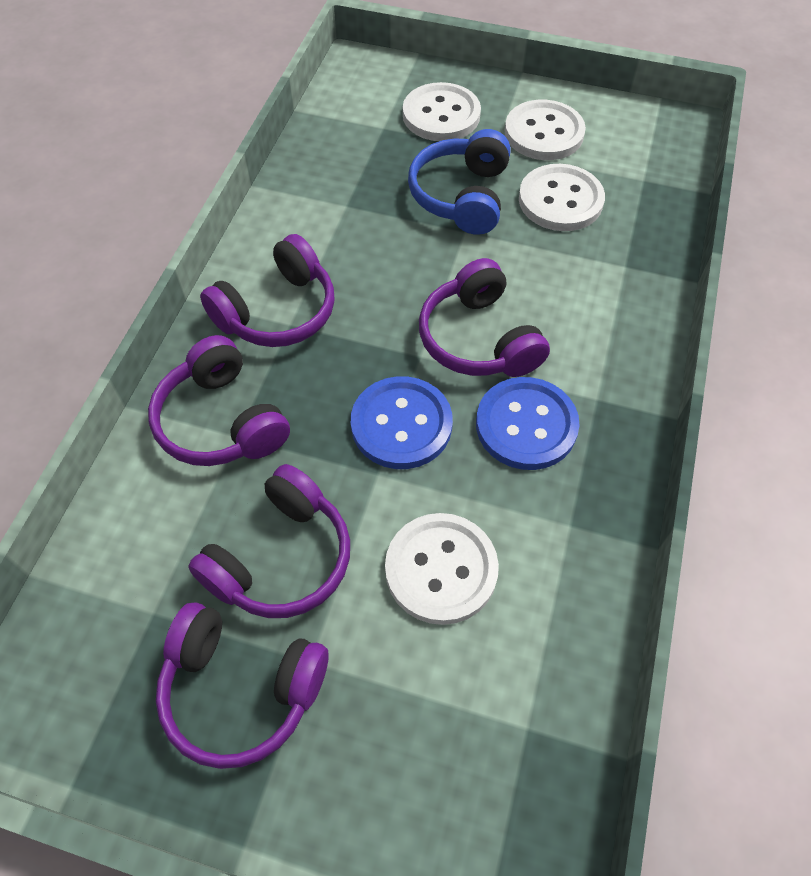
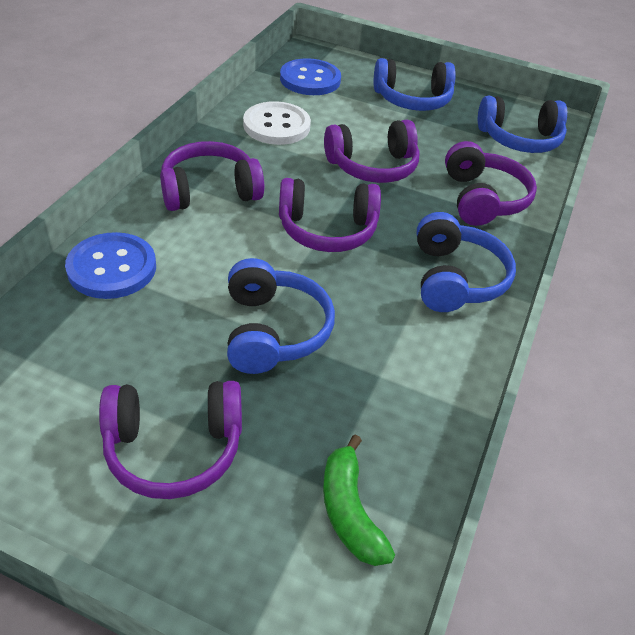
blue headphones: [408,129,511,235] = 1 -> [227,258,335,374] [374,58,456,111] [417,212,516,312] [478,96,567,153] = 4
green banana: none = 0 -> [323,435,395,566] = 1
white button: [385,513,499,625] [403,82,481,141] [505,100,586,160] [519,164,605,231] = 4 -> [243,101,311,145] = 1

